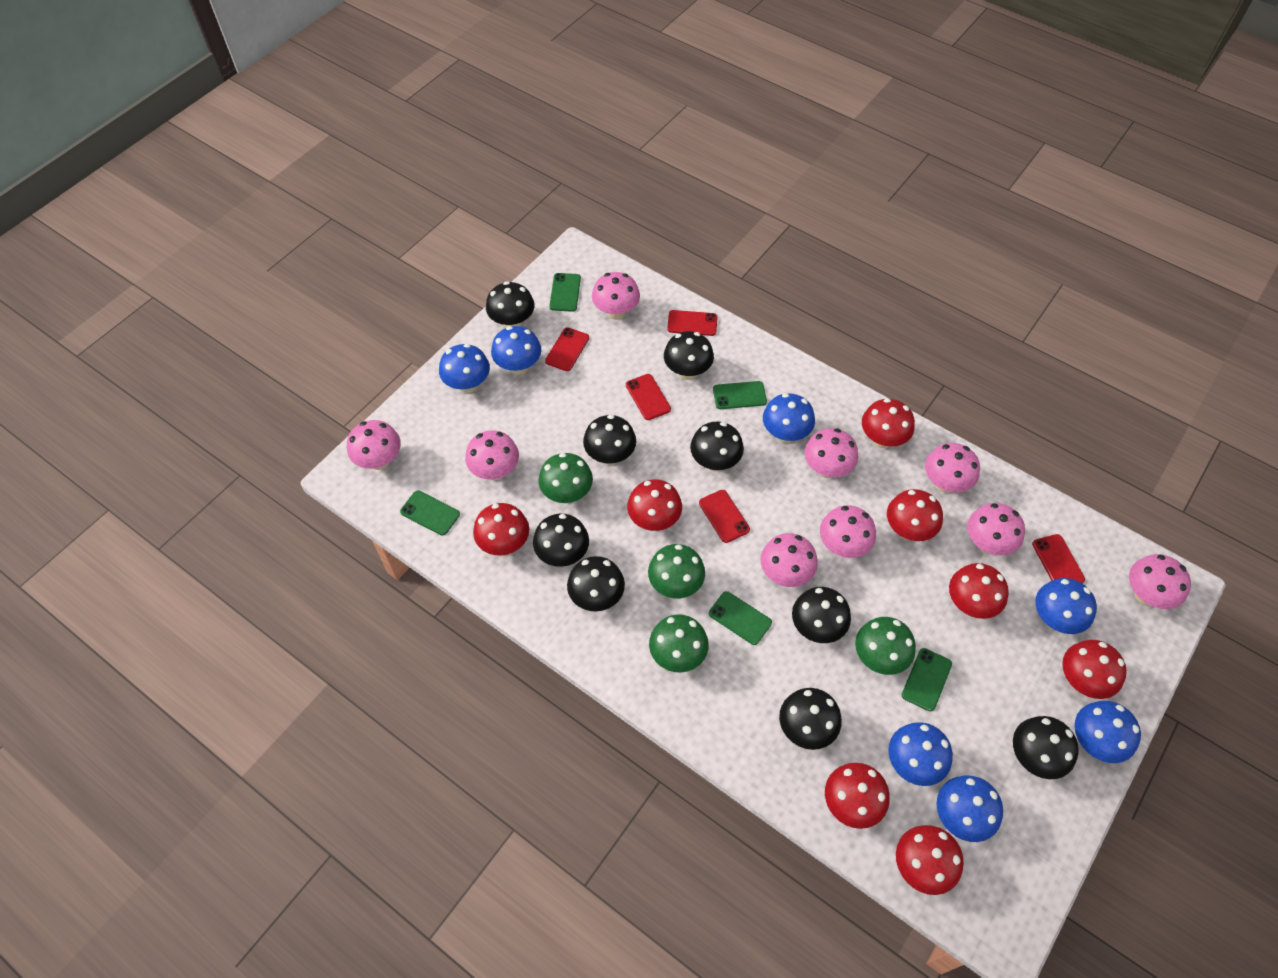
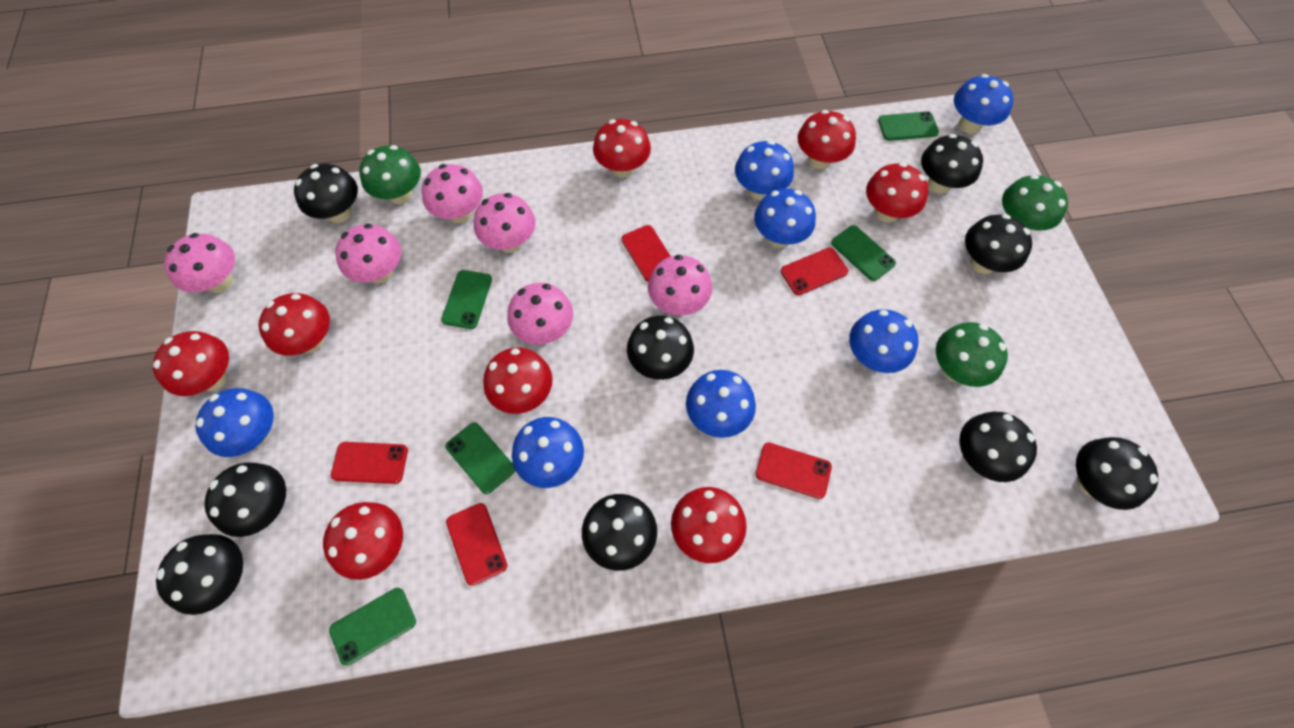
green mushroom: [538,453,593,503] [648,544,705,599] [649,614,709,673] [855,617,916,675] = 4 -> [359,145,421,204] [936,322,1008,387] [1002,174,1068,231] = 3
pink mushroom: [347,420,401,470] [465,430,519,480] [592,272,640,320] [761,533,818,587] [805,428,858,478] [820,505,876,558] [925,443,980,493] [967,503,1025,556] [1129,554,1191,609] = 9 -> [164,233,235,293] [335,223,401,284] [422,164,483,223] [474,193,536,253] [507,283,573,344] [648,255,712,315] = 6

